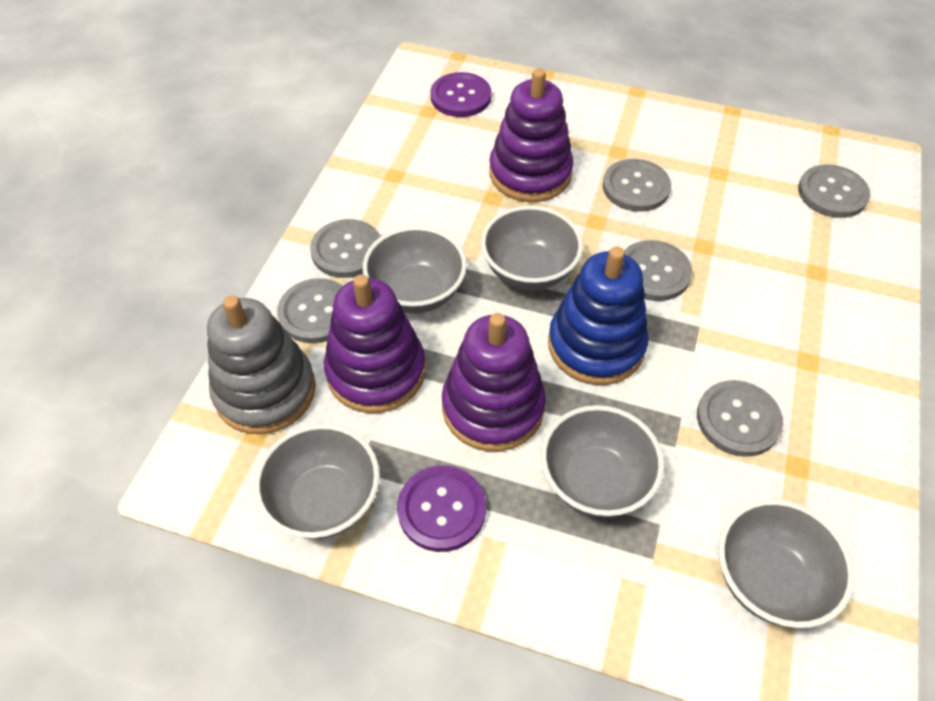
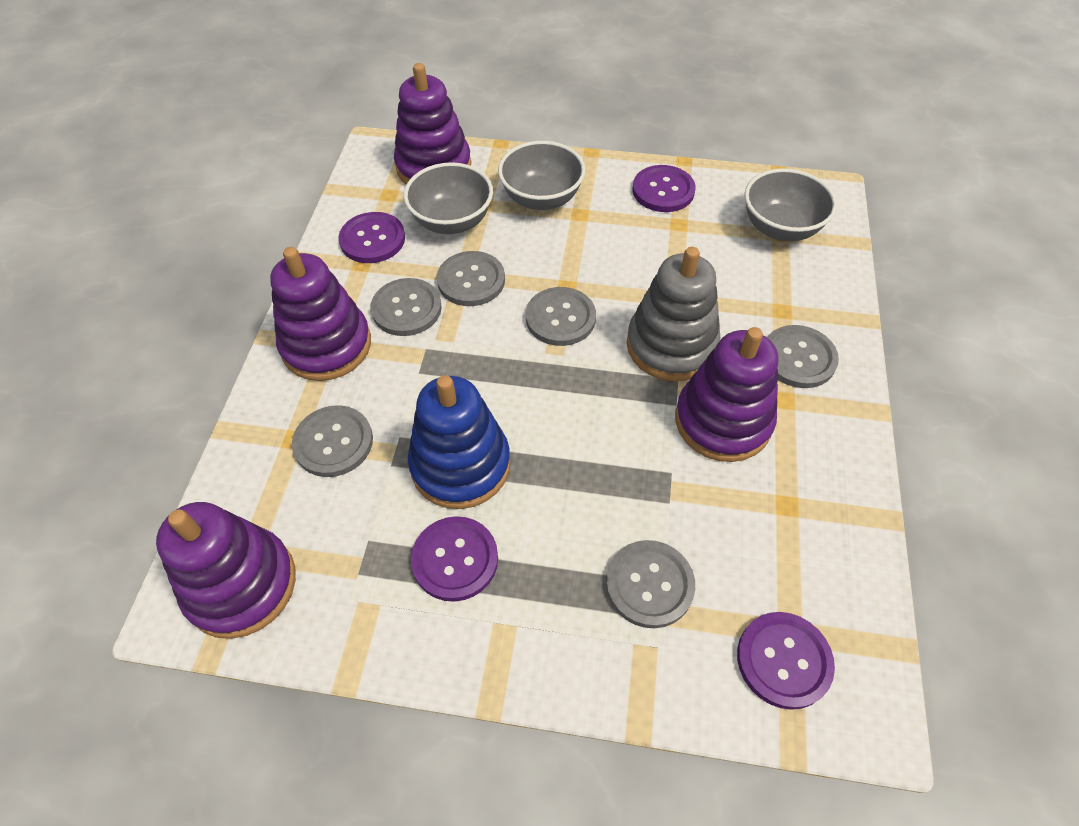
grey bowl: [254,424,380,539] [363,226,467,314] [481,206,583,291] [541,405,664,518] [719,499,855,628] = 5 -> [404,162,493,234] [498,141,585,210] [744,168,837,241] = 3
purple button: [397,465,486,552] [430,72,492,117] = 2 -> [339,212,405,263] [411,516,498,602] [633,165,696,212] [737,612,835,710] = 4
purple stacking toy: [324,275,425,413] [442,313,546,452] [489,69,574,202] = 3 -> [156,502,296,639] [270,247,371,381] [394,63,471,184] [675,327,778,462] = 4

